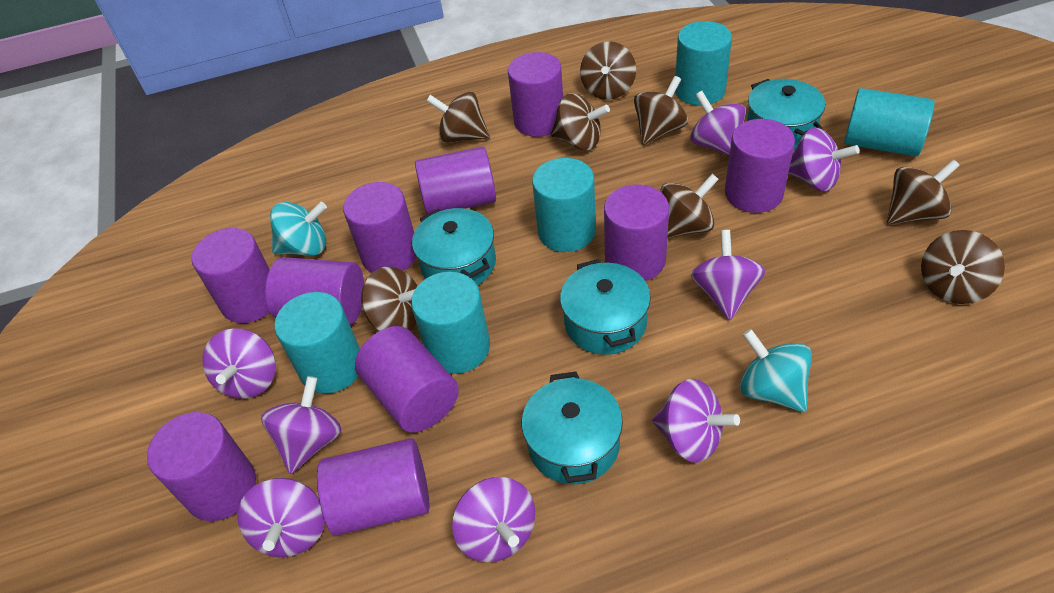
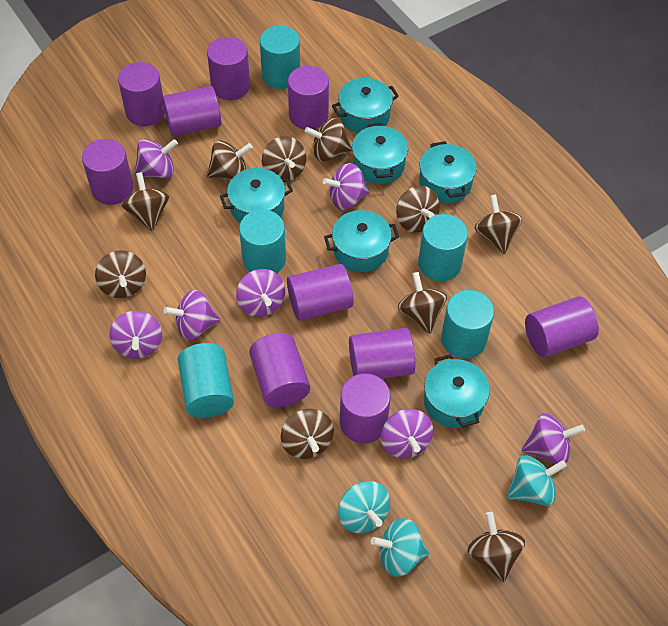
brown spinning top: [361,267,417,331] [426,92,490,143] [551,93,610,150] [580,41,636,100] [634,76,688,145] [660,174,719,239] [887,160,960,225] [921,230,1005,304] = 8 -> [95,250,146,298] [122,172,169,232] [207,140,253,180] [262,136,306,181] [281,409,334,459] [305,118,352,162] [396,186,440,233] [398,272,447,334] [468,512,525,582] [475,194,522,254] = 10
purple spinning top: [202,328,276,399] [237,478,325,557] [261,376,341,474] [452,477,535,562] [652,379,740,463] [690,91,746,155] [691,230,765,320] [788,127,860,191] = 8 -> [109,311,162,359] [134,139,178,178] [164,290,220,340] [236,269,285,317] [323,163,369,210] [381,409,433,458] [522,413,585,464] = 7
turquoise pot: [412,208,496,286] [522,372,623,485] [560,259,651,355] [747,79,825,150] = 4 -> [220,168,293,223] [324,210,399,272] [332,78,399,133] [352,123,408,184] [419,141,477,203] [424,354,490,428] = 6
turquoise spinning top: [270,202,327,256] [740,329,812,412] = 2 -> [338,481,390,533] [371,518,429,577] [507,455,567,506] = 3

